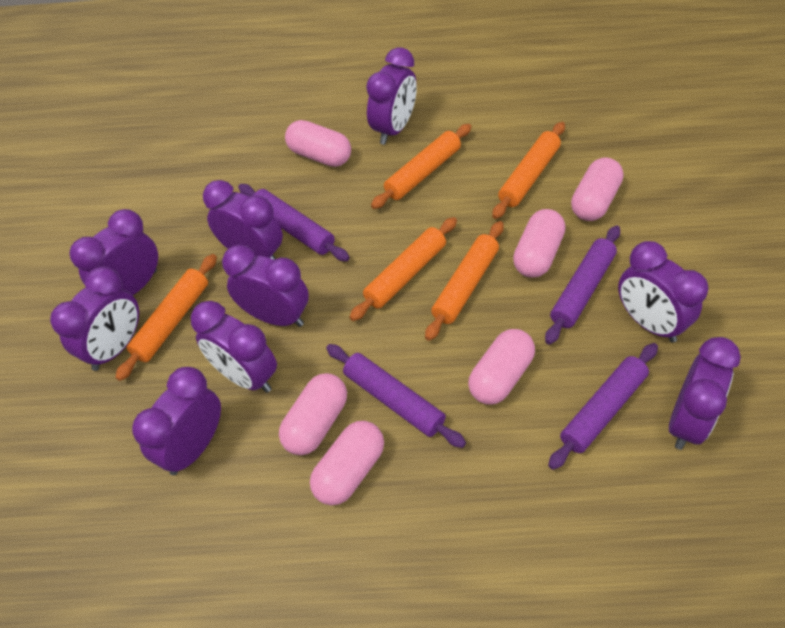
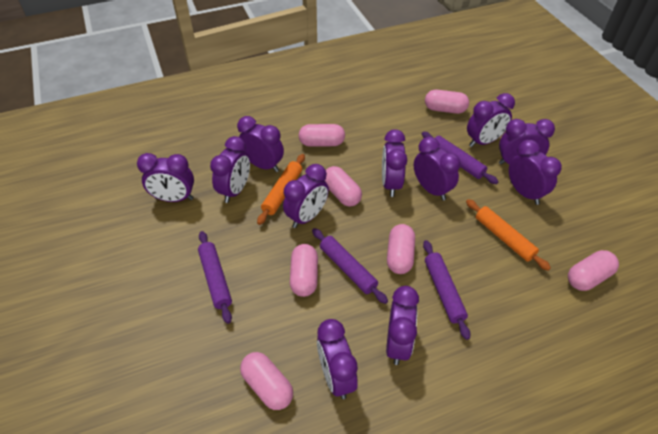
orange rolling pin: [115,254,217,381] [349,217,457,321] [371,124,472,209] [425,221,504,341] [492,122,565,219] = 5 -> [257,154,305,225] [466,199,551,271] = 2
pink capsule: [279,373,347,455] [285,120,351,167] [310,421,384,505] [468,329,535,405] [513,209,565,278] [571,157,623,221] = 6 -> [240,352,293,410] [290,244,318,297] [299,124,345,147] [324,166,362,207] [387,224,415,274] [425,90,469,114] [568,250,619,291] = 7
purple clock: [50,266,139,371] [69,209,158,295] [132,367,221,475] [191,301,277,393] [203,180,283,260] [222,245,309,327] [366,47,417,145] [618,241,709,343] [669,337,741,450] = 9 -> [137,153,194,202] [210,136,250,203] [237,116,284,172] [283,164,329,228] [317,319,358,399] [382,129,407,197] [386,286,419,365] [414,137,461,201] [467,93,515,147] [499,119,555,165] [509,139,562,205] = 11

